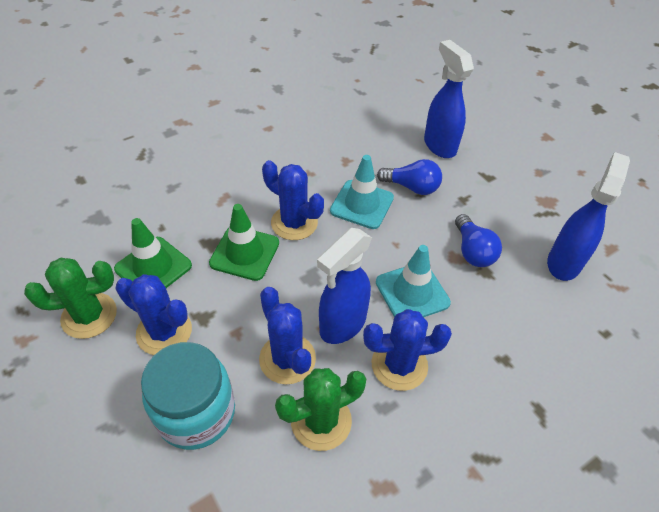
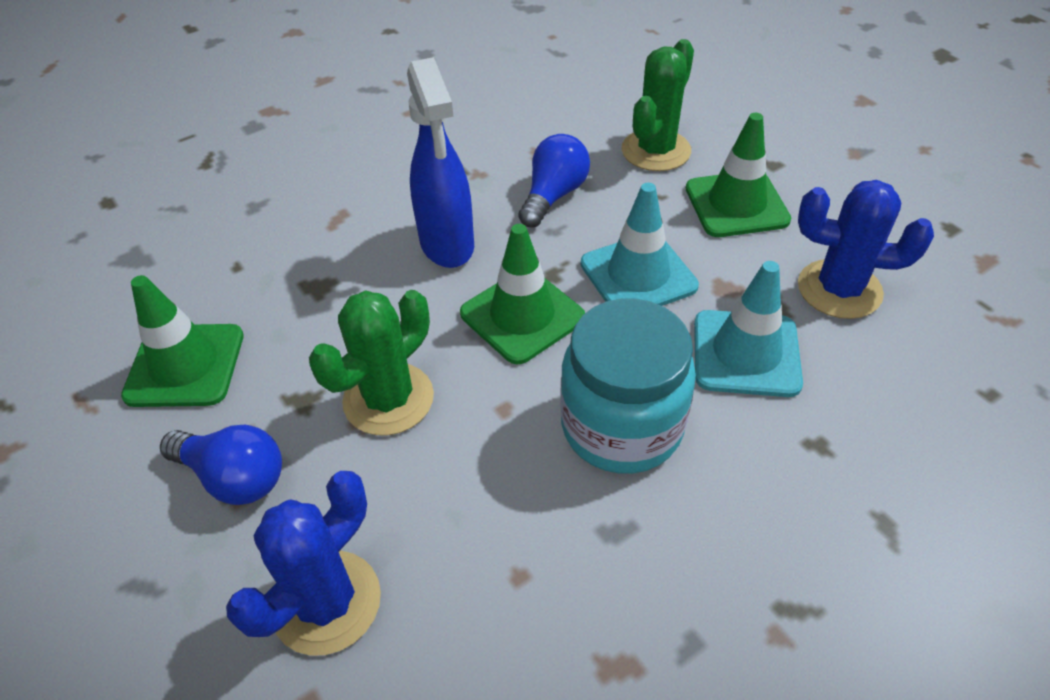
blue cactus: [115,274,192,355] [259,287,316,384] [262,160,324,240] [363,309,452,391] = 4 -> [226,471,381,656] [798,180,934,319] = 2
blue spray bottle: [317,228,372,344] [424,40,474,158] [547,152,630,281] = 3 -> [407,57,474,268] = 1
green traffic cone: [114,218,192,288] [209,204,279,281] = 2 -> [121,275,244,407] [460,224,585,364] [686,113,791,237] = 3

